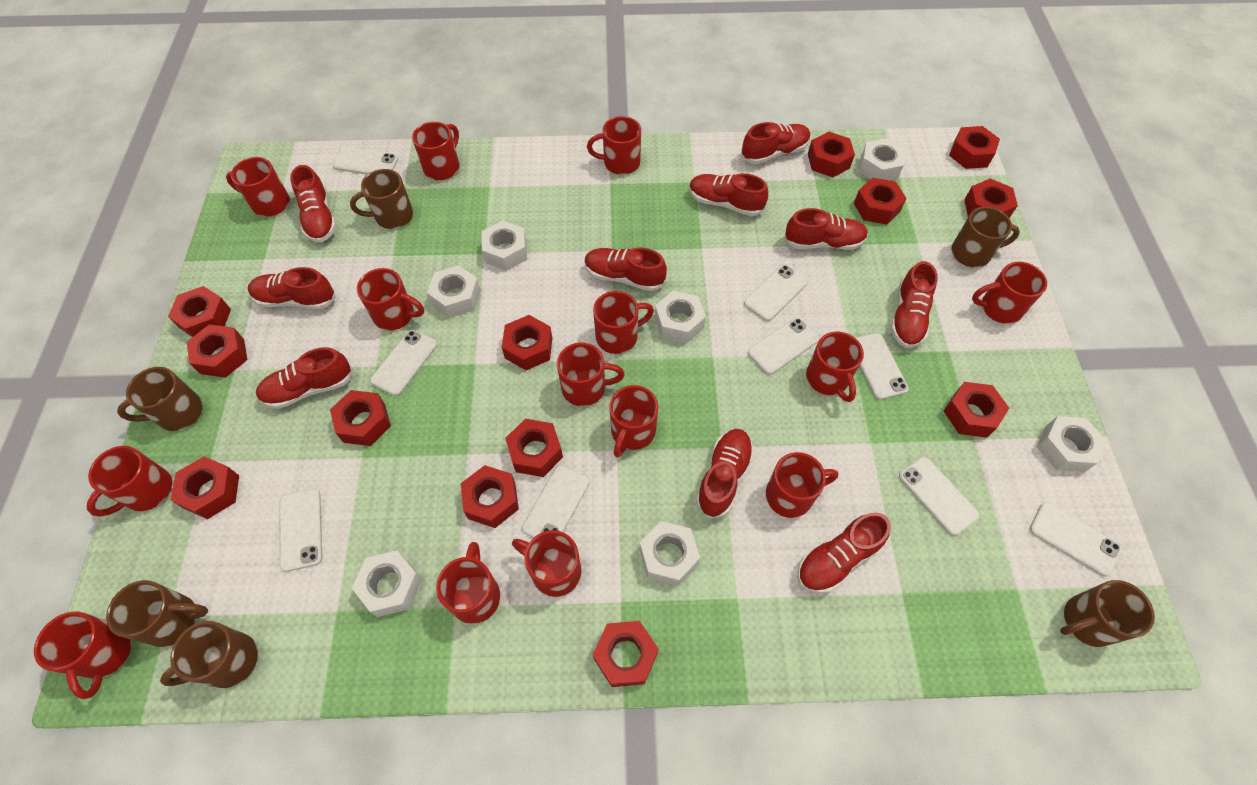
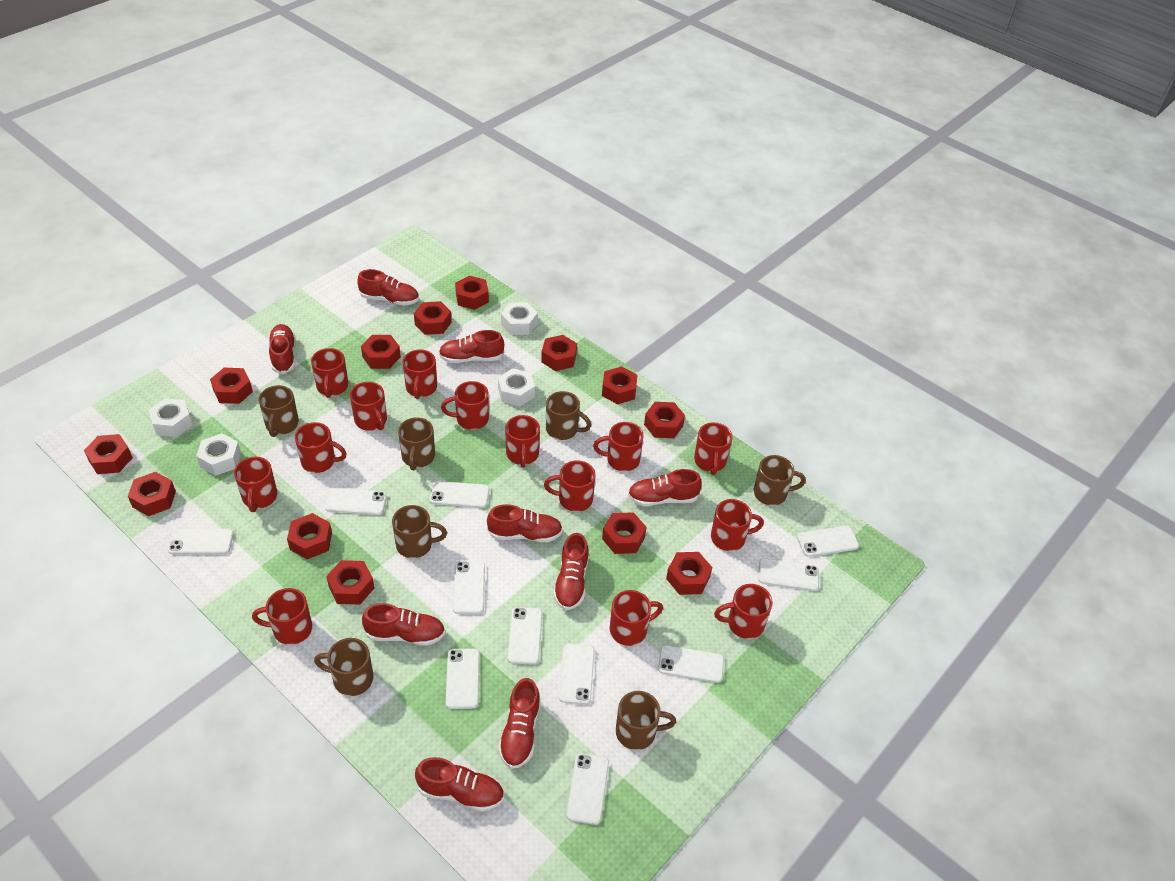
brown mug: [106,580,208,647] [117,367,203,431] [160,621,258,688] [350,169,413,229] [951,207,1020,268] [1060,580,1155,647] = 6 -> [259,385,299,437] [314,638,374,696] [392,505,447,558] [398,417,435,470] [546,391,591,440] [615,691,676,750] [754,455,806,506] = 7
red shoe: [248,267,336,309] [256,347,353,409] [290,165,336,243] [585,248,667,291] [689,173,768,216] [696,429,754,518] [741,122,811,164] [784,208,868,250] [797,513,891,593] [891,261,938,348] = 10 -> [268,324,295,374] [357,269,419,306] [362,603,445,646] [415,757,504,812] [439,330,505,363] [487,504,563,542] [499,678,541,769] [553,533,589,610] [628,469,702,506] = 9
white nut: [352,551,422,617] [427,265,480,318] [482,220,527,271] [639,521,700,586] [654,291,706,344] [859,138,906,181] [1037,416,1107,472] = 7 -> [149,398,193,437] [196,433,241,476] [498,368,535,406] [501,302,538,335] = 4
white phone: [280,489,322,572] [333,147,398,175] [370,330,437,396] [522,465,590,538] [744,265,808,321] [748,318,819,375] [856,333,909,400] [899,457,980,536] [1030,503,1121,577] = 9 -> [168,529,234,554] [325,488,387,515] [430,481,490,508] [446,649,480,709] [453,561,485,614] [508,607,542,665] [559,644,595,705] [566,753,609,825] [658,645,724,683] [758,558,819,591] [797,526,859,557] = 11

